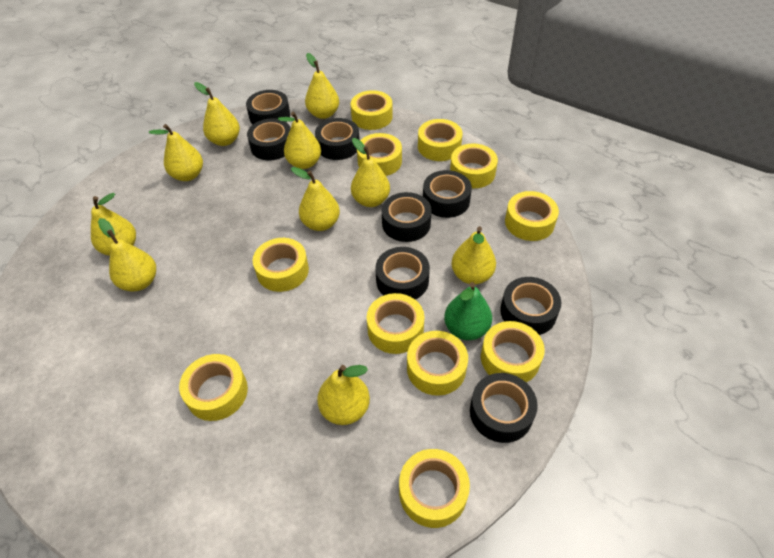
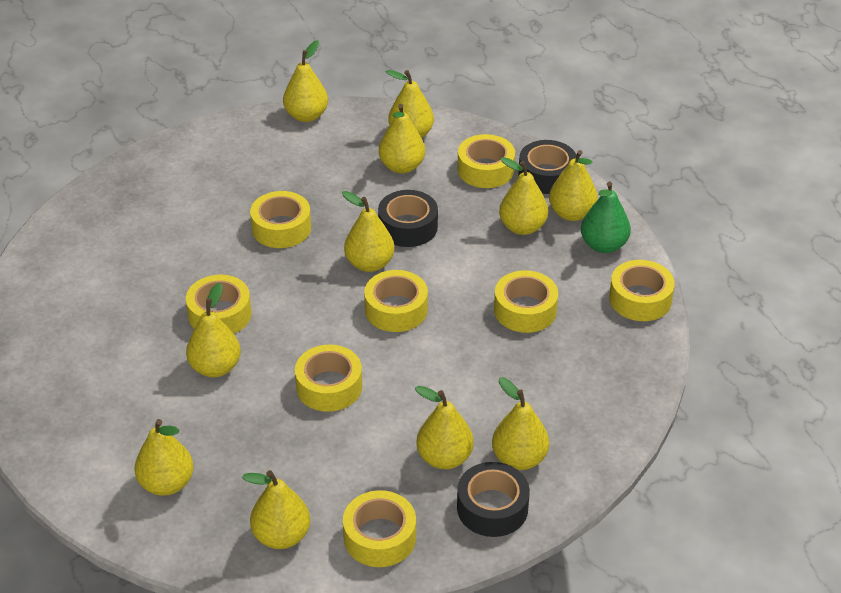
black tape: [246,90,290,124] [247,118,291,160] [315,118,360,160] [375,247,430,299] [382,192,432,242] [423,170,472,218] [470,373,538,443] [500,277,561,335] = 8 -> [378,190,438,247] [457,462,530,537] [518,140,576,194] = 3
yellow pear: [91,193,136,256] [98,218,156,291] [149,124,203,181] [194,82,240,146] [278,112,321,169] [291,167,340,231] [305,53,339,119] [317,365,370,425] [351,138,390,207] [451,226,496,284] = 10 -> [134,419,194,496] [186,283,241,377] [242,470,310,549] [283,40,328,122] [342,191,395,272] [379,104,425,174] [386,70,434,138] [415,386,474,469] [492,377,549,470] [499,157,548,235] [549,150,598,221] = 11
yellow tape: [179,354,248,421] [253,238,309,292] [351,90,393,130] [357,133,402,176] [367,293,425,354] [399,449,470,528] [407,331,468,396] [418,119,463,161] [450,143,498,188] [481,321,545,382] [505,191,559,241] = 11 -> [186,275,252,334] [250,191,311,248] [295,345,362,412] [343,490,416,567] [364,270,428,332] [457,134,515,188] [494,270,558,333] [609,260,675,321] = 8

